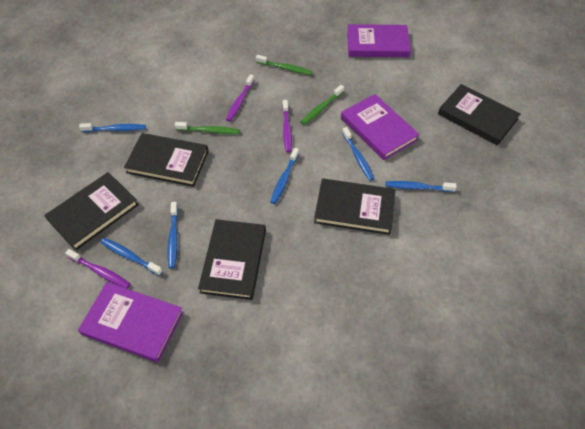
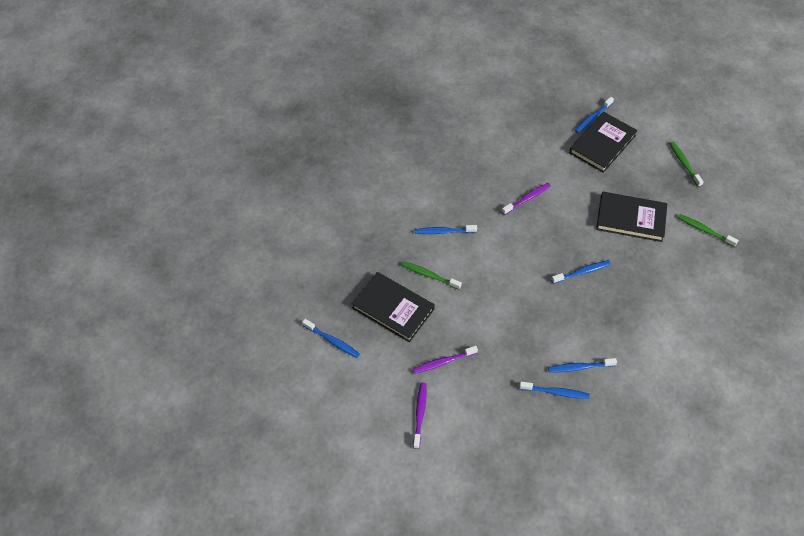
black book: [44,172,139,251] [124,133,209,187] [198,219,266,300] [314,178,395,235] [438,84,521,146] = 5 -> [352,272,435,342] [569,112,638,173] [596,192,667,242] = 3
purple book: [78,282,183,363] [341,94,419,160] [347,24,411,57] = 3 -> none = 0

